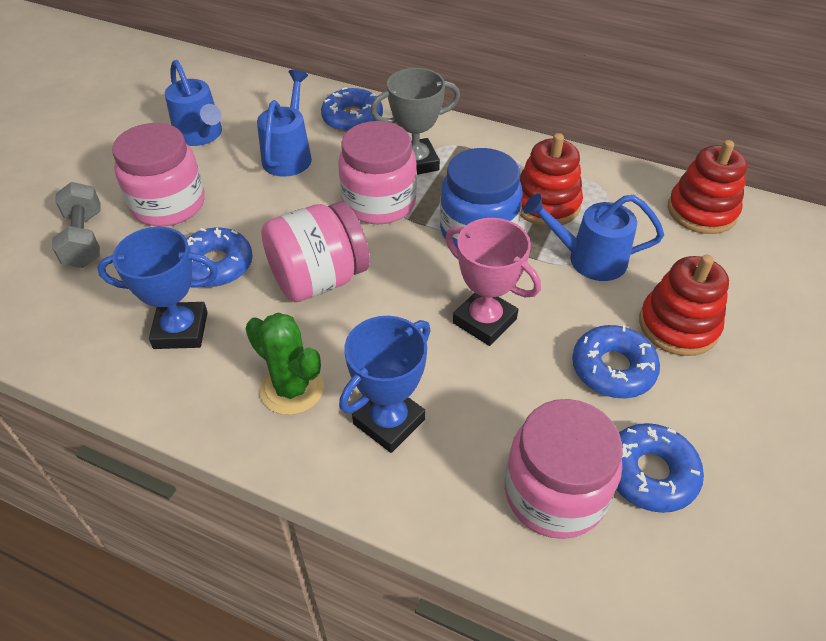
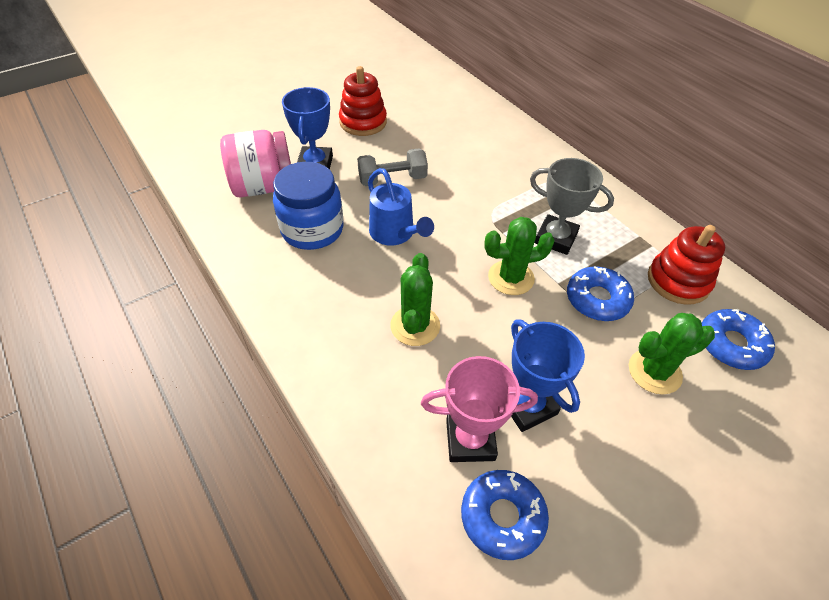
blue donut: [186,228,253,287] [321,87,383,132] [572,325,660,398] [617,423,704,513] = 4 -> [461,470,549,560] [567,266,634,321] [702,309,775,370] = 3
blue watering can: [165,60,222,146] [257,70,312,177] [524,193,664,281] = 3 -> [368,168,434,246] = 1
green cactus: [245,313,324,415] = 1 -> [390,253,440,346] [484,217,555,295] [629,313,715,395] = 3
pink jar: [112,123,205,227] [261,201,370,302] [338,121,417,224] [505,399,622,539] = 4 -> [220,130,291,197] = 1
red stacking toy: [520,133,583,227] [639,255,729,356] [668,140,747,234] = 3 -> [339,66,387,136] [648,225,725,305] = 2

